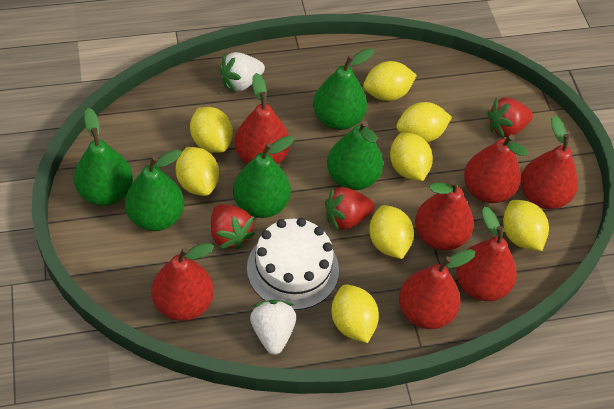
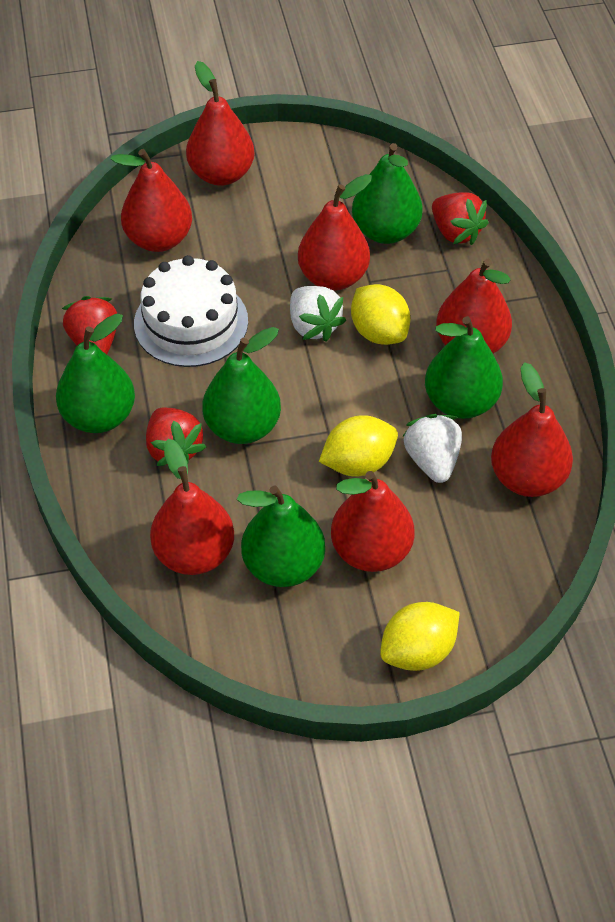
yellow lemon: [176,147,219,196] [190,107,233,153] [331,284,379,343] [363,61,417,101] [369,205,414,259] [390,133,433,181] [396,102,452,142] [503,200,549,251] = 8 -> [319,415,398,476] [351,284,410,345] [380,602,460,671] = 3

